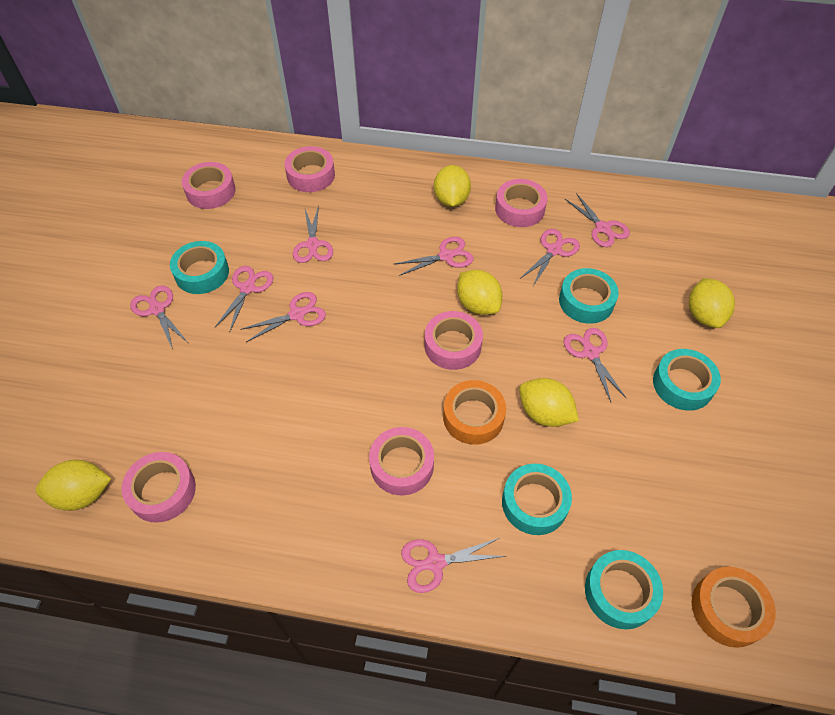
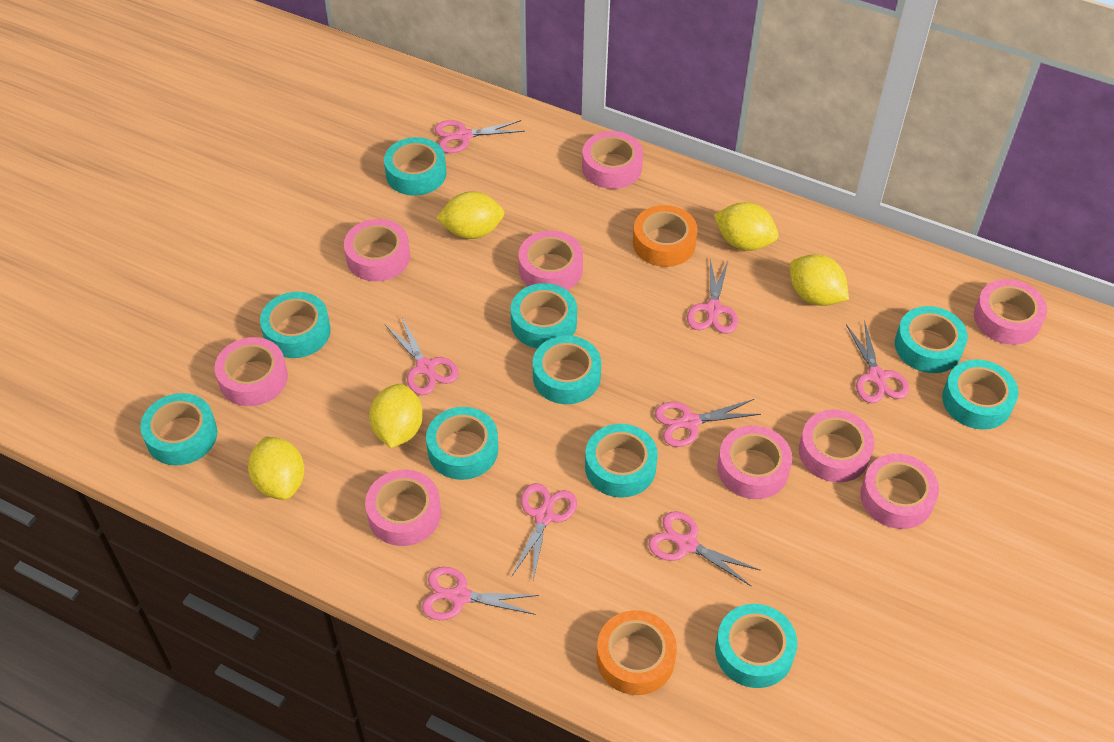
pink scissors: [130,285,187,350] [215,266,273,331] [240,292,326,342] [293,205,333,263] [395,237,473,276] [401,537,505,593] [520,229,580,286] [564,328,627,402] [565,193,630,247] = 9 -> [385,317,459,395] [422,567,539,620] [434,120,525,153] [512,483,577,580] [648,511,761,586] [655,399,761,447] [687,259,738,334] [846,321,909,403] = 8
pink tape: [121,452,196,523] [182,162,236,209] [285,146,335,192] [369,427,434,495] [425,311,483,370] [495,179,548,227] = 6 -> [214,337,288,406] [344,219,410,281] [365,470,441,546] [519,231,583,290] [582,131,643,189] [717,425,792,499] [799,410,874,482] [860,454,939,529] [974,279,1047,345] = 9
turquoise tape: [170,241,229,294] [502,464,572,535] [559,268,619,324] [585,550,663,629] [653,349,721,411] = 5 -> [140,393,217,465] [260,292,331,358] [384,137,447,196] [426,407,498,480] [511,283,577,349] [533,336,601,404] [585,424,658,498] [715,604,797,688] [895,306,968,373] [942,359,1019,430] = 10

